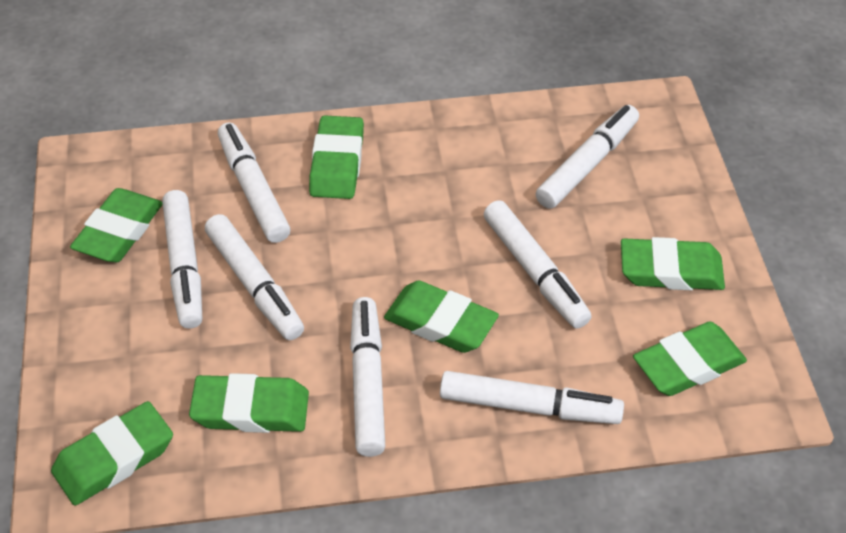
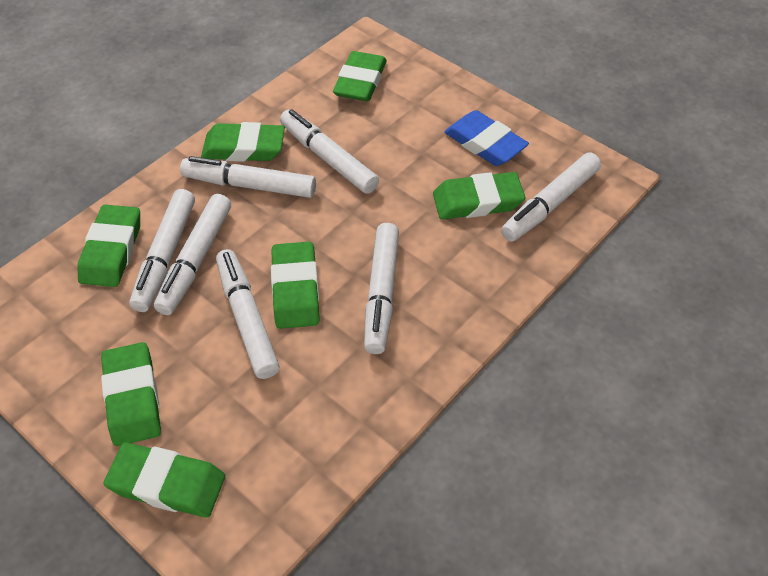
blue eraser: none = 0 -> [444,110,529,166] = 1

